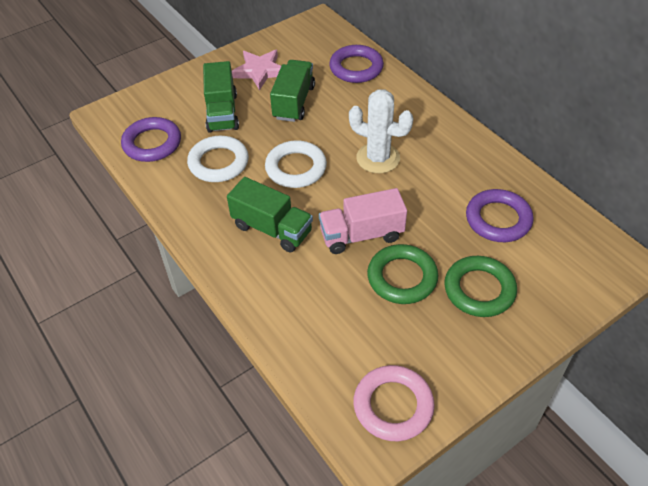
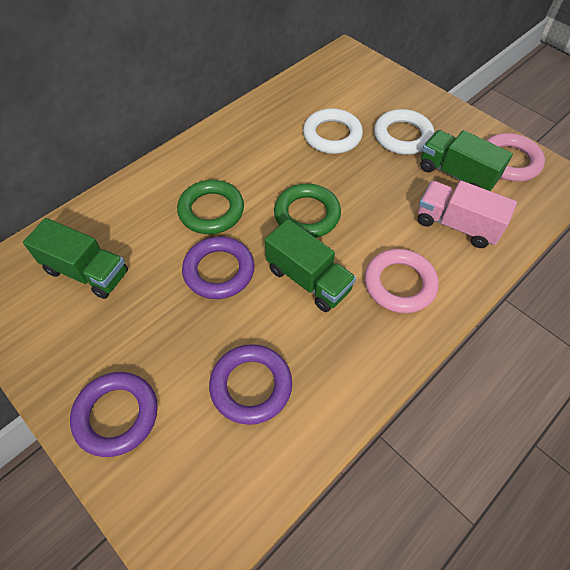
pink ring: [353,365,435,441] = 1 -> [365,249,439,313] [486,133,545,181] = 2
pink star: [232,50,281,90] = 1 -> none = 0
white cactus: [349,89,414,173] = 1 -> none = 0

